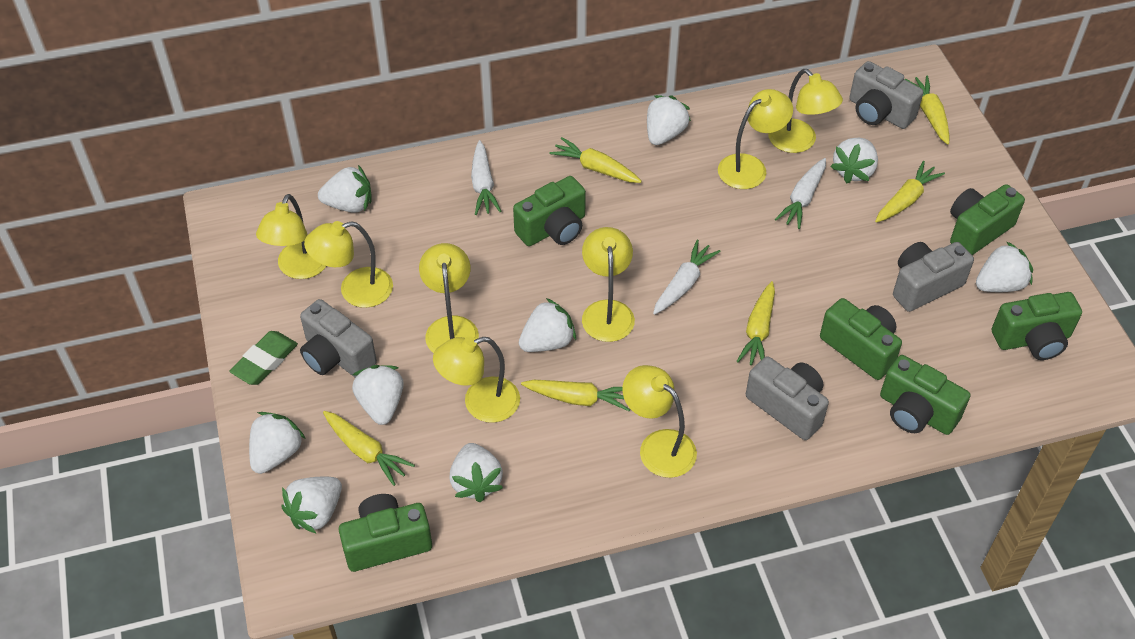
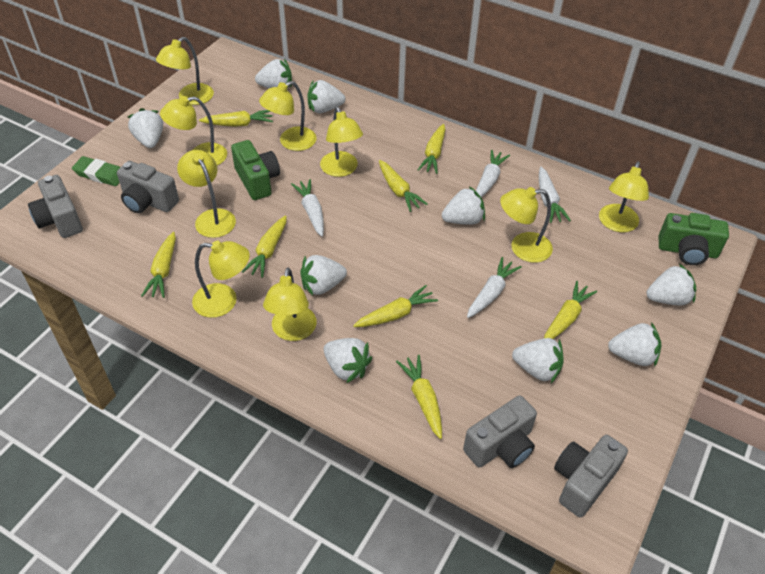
green camera: [339,494,432,572] [513,176,586,246] [820,298,902,380] [880,355,970,435] [950,184,1025,255] [991,292,1082,360] = 6 -> [231,140,280,200] [658,213,729,265] = 2
white carrot: [471,140,502,215] [653,240,720,315] [775,158,826,229] = 3 -> [291,179,324,237] [467,257,522,318] [476,150,510,198] [539,167,571,223] = 4
yellow carrot: [323,411,415,486] [521,380,630,411] [549,137,642,183] [737,281,775,365] [875,161,945,223] [904,76,950,145] = 6 -> [141,232,176,298] [199,110,273,127] [242,215,287,278] [353,285,438,327] [379,160,428,212] [396,355,442,439] [418,124,446,174] [544,281,597,339] = 8
yellow lamp: [256,194,326,279] [304,221,393,308] [419,243,479,353] [433,336,520,423] [582,227,635,342] [623,365,697,478] [718,89,793,189] [768,69,843,153] = 8 -> [156,37,214,105] [160,96,227,165] [177,150,236,238] [192,241,250,318] [259,81,317,151] [263,267,317,341] [320,107,363,177] [500,187,553,263] [599,161,649,232] = 9

